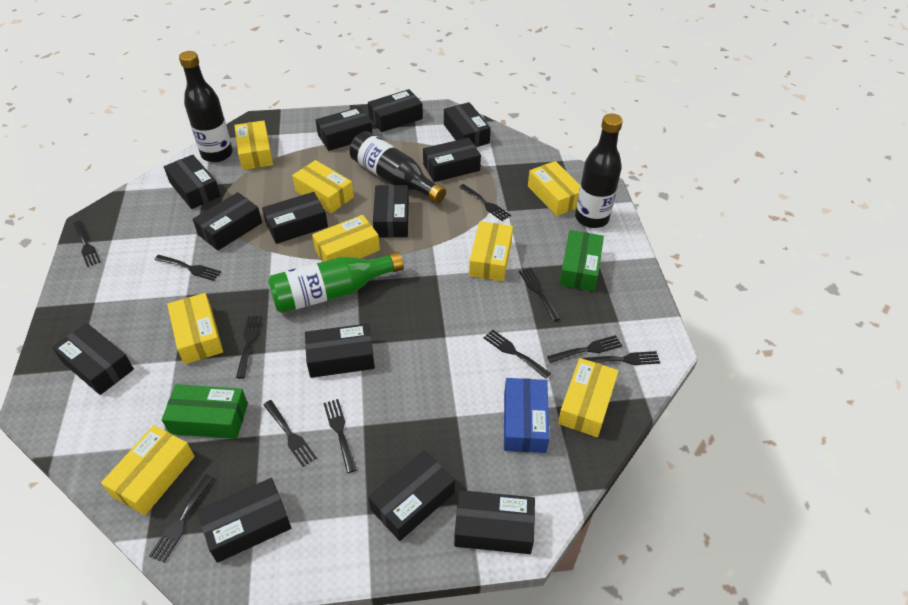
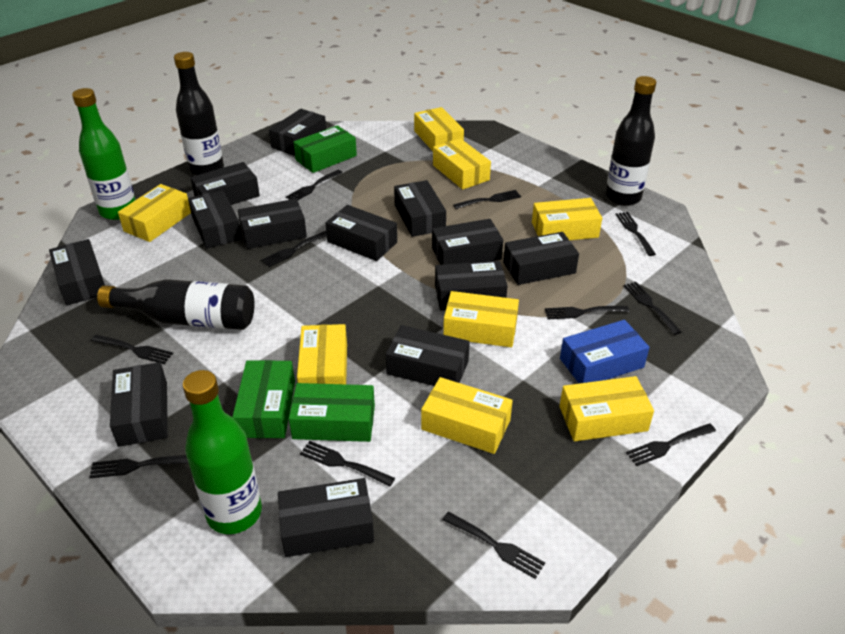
green bottle: [268,252,404,313] = 1 -> [72,88,136,220] [183,370,262,534] = 2
green box: [162,384,248,439] [559,230,604,291] = 2 -> [232,360,295,438] [289,383,375,442] [294,125,357,173] = 3

